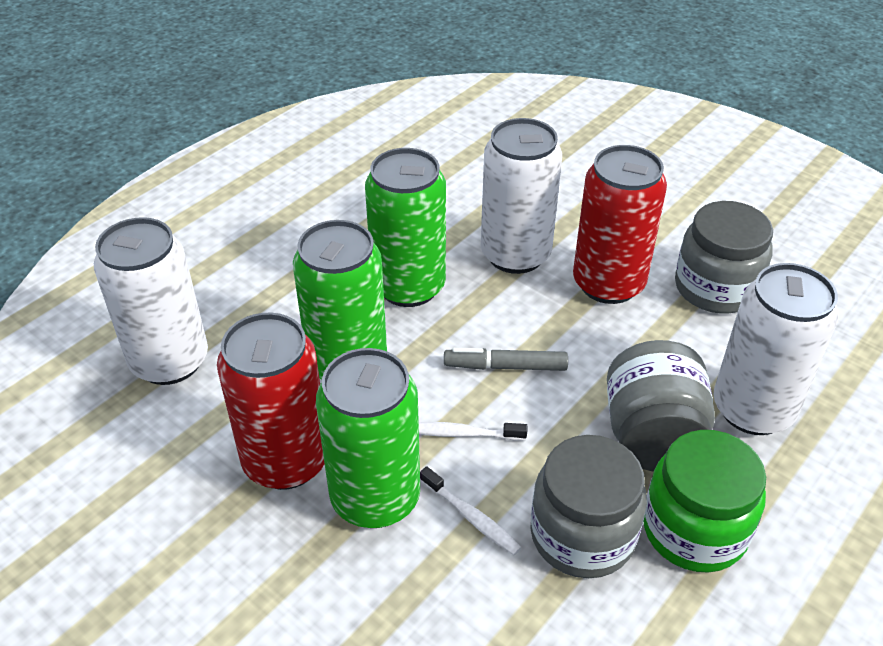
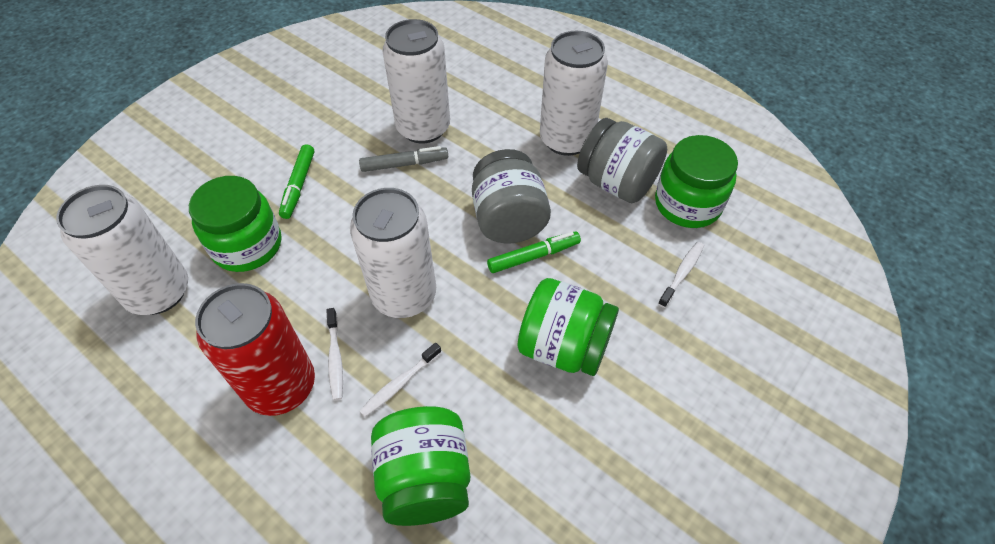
green can: [293,220,387,380] [316,348,420,528] [365,148,446,307] = 3 -> none = 0
green jar: [644,430,766,573] = 1 -> [189,176,281,272] [371,406,470,526] [518,278,619,376] [655,135,738,228] = 4
green marker: none = 0 -> [279,144,314,219] [487,231,581,273] = 2
grey jar: [530,435,647,578] [607,340,715,471] [675,201,773,314] = 3 -> [472,149,551,243] [577,118,667,203] = 2
red can: [217,313,324,490] [573,145,667,304] = 2 -> [195,283,315,416] = 1
white can: [94,217,208,385] [481,118,562,274] [714,263,839,435] = 3 -> [56,185,188,315] [350,188,436,318] [382,19,450,144] [540,31,608,156] = 4
white toothbrush: [419,422,527,441] [420,466,521,555] = 2 -> [326,308,343,400] [359,343,442,417] [658,242,704,308] = 3

